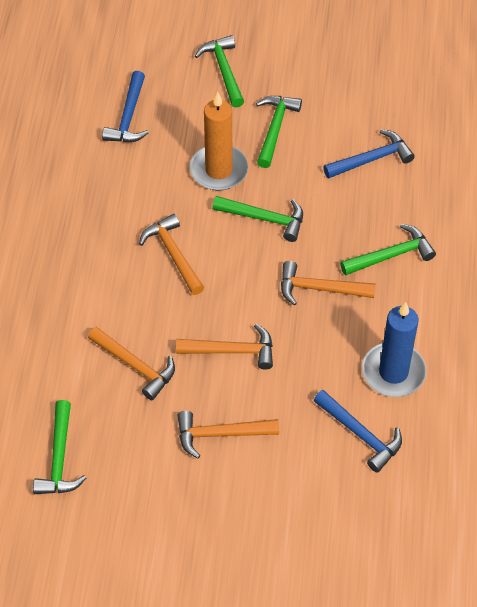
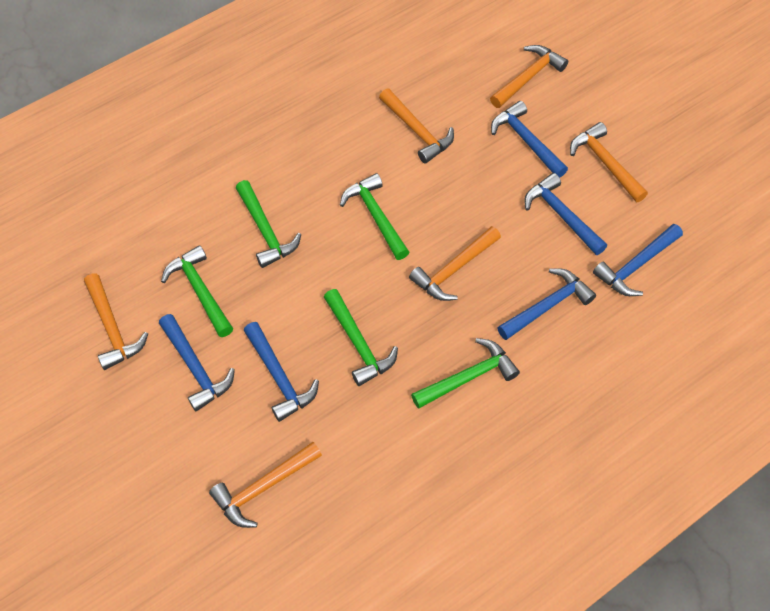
blue candle: [362,302,426,397] = 1 -> none = 0
blue hammer: [102,71,149,142] [313,390,402,473] [323,129,415,178] = 3 -> [159,314,235,412] [244,322,319,422] [491,101,568,178] [497,268,596,340] [524,173,607,255] [593,224,683,296] = 6
orange candle: [190,92,248,191] = 1 -> none = 0
orange hammer: [88,326,175,400] [139,214,205,295] [176,324,273,370] [177,411,279,459] [281,261,375,306] = 5 -> [84,274,148,370] [209,442,322,528] [379,89,454,163] [409,226,501,301] [490,45,568,108] [570,122,648,202] = 6

